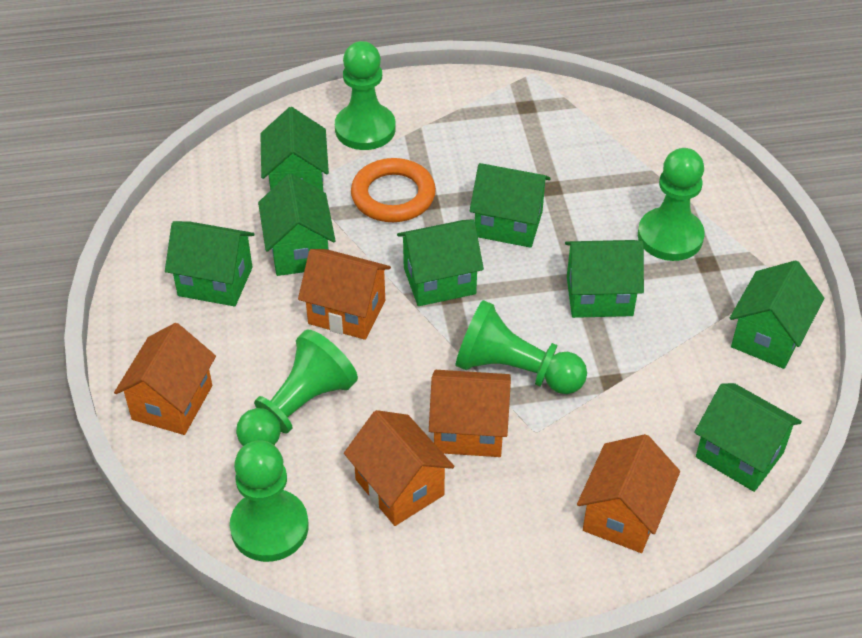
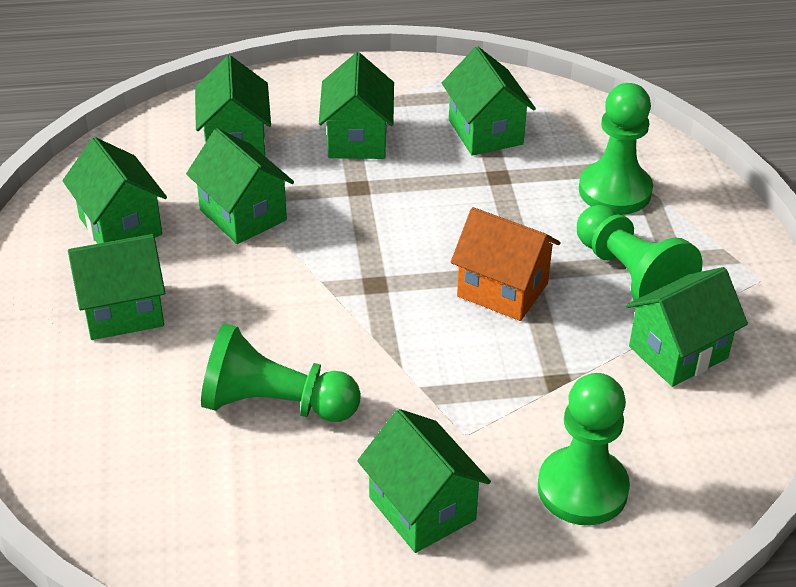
green pawn: [230,440,309,562] [236,330,358,446] [335,41,396,150] [456,300,587,394] [638,148,705,261] = 5 -> [201,323,361,422] [538,373,630,525] [577,205,703,300] [579,83,653,215] = 4
orange house: [114,323,216,435] [298,249,391,340] [344,410,455,526] [429,370,511,457] [577,434,680,553] = 5 -> [451,207,561,321] = 1
orange ring: [351,158,436,222] = 1 -> none = 0

